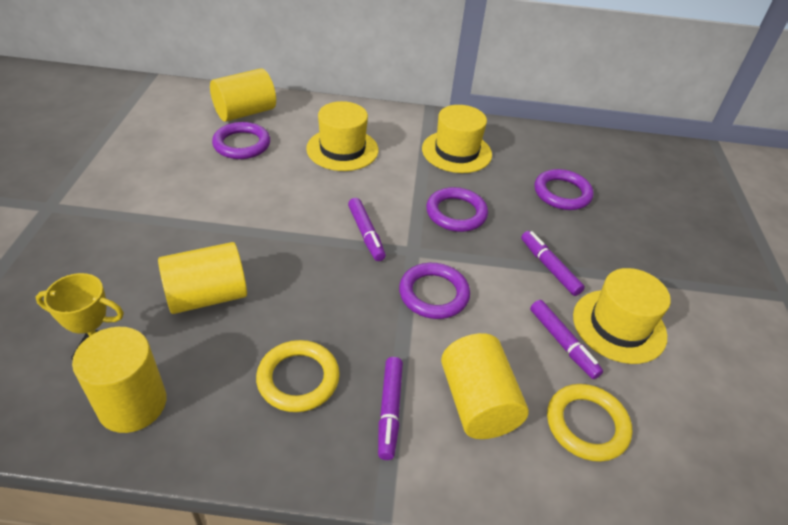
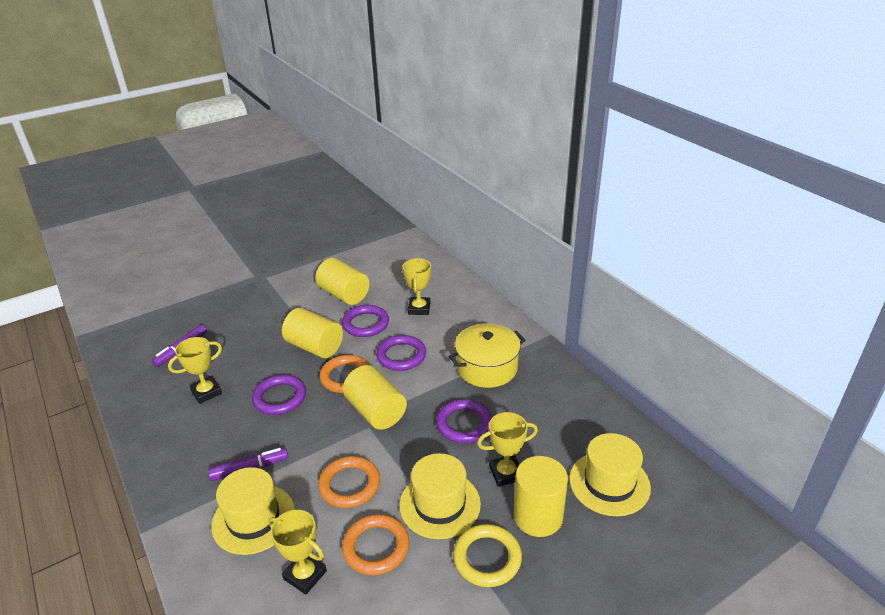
orange ring: none = 0 -> [318,456,380,508] [319,355,369,393] [342,514,409,575] = 3
purple marker: [348,198,386,261] [378,357,403,460] [521,231,585,296] [530,300,603,379] = 4 -> [152,325,207,367] [208,448,288,481] = 2
yellow pot: none = 0 -> [449,323,526,388] = 1
yellow ring: [256,340,340,412] [547,384,633,462] = 2 -> [453,524,522,587] = 1
yellow trophy: [36,273,124,361] = 1 -> [168,337,222,404] [269,510,327,595] [403,258,431,315] [477,412,538,487] = 4

